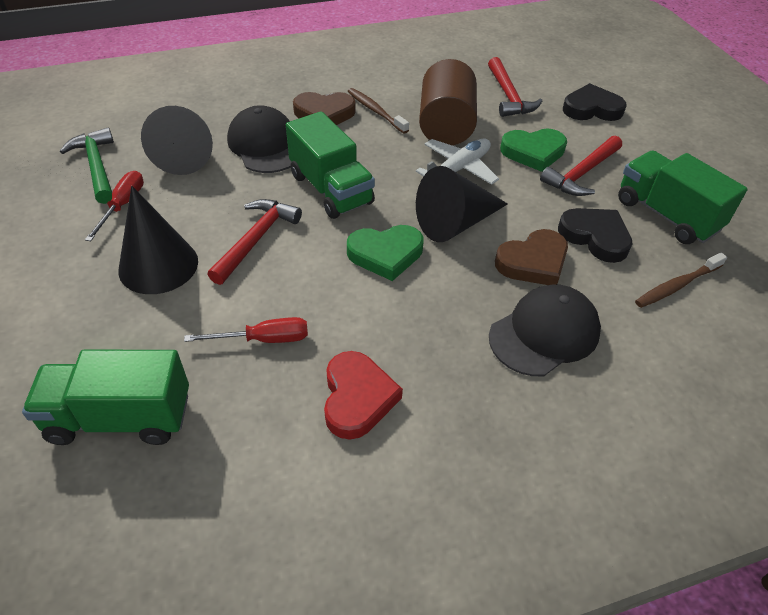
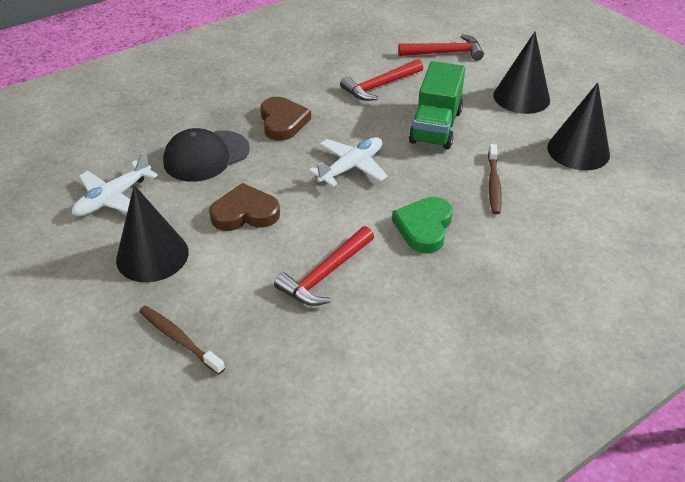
black cap: [227,105,291,173] [489,284,601,376] = 2 -> [163,128,250,182] = 1
black heart: [558,208,633,263] [563,83,627,121] = 2 -> none = 0
brown cylinder: [419,59,477,145] = 1 -> none = 0
green hammer: [60,128,114,204] = 1 -> none = 0
green heart: [347,225,424,281] [500,128,567,172] = 2 -> [392,197,453,253] = 1
green truck: [22,350,189,445] [286,111,375,219] [618,150,748,244] = 3 -> [409,61,465,150] = 1
red heart: [324,351,403,440] = 1 -> none = 0
red screwdriver: [85,171,144,241] [184,317,308,343] = 2 -> none = 0
white plane: [416,139,499,185] = 1 -> [72,151,158,216] [309,137,388,187] = 2

